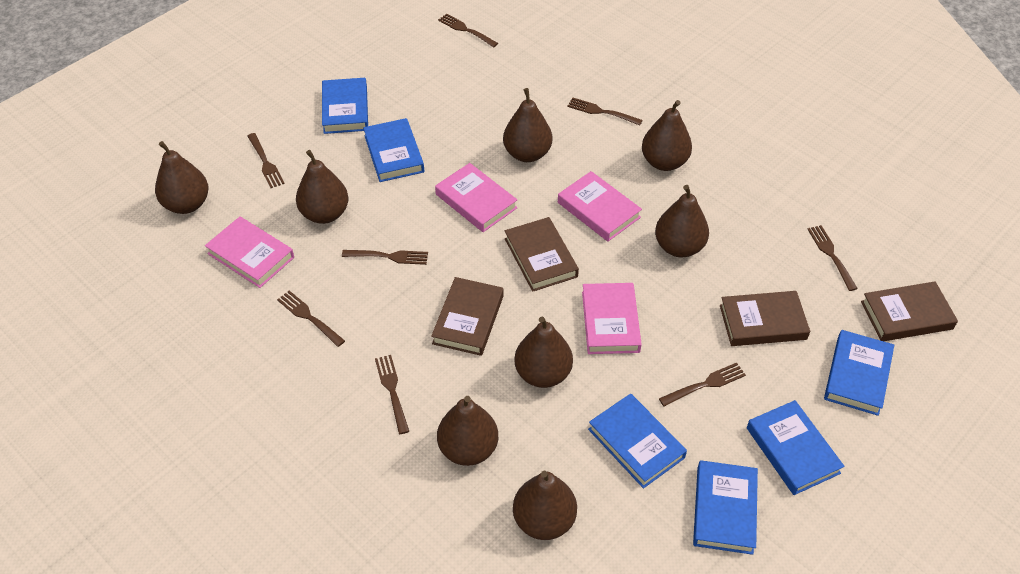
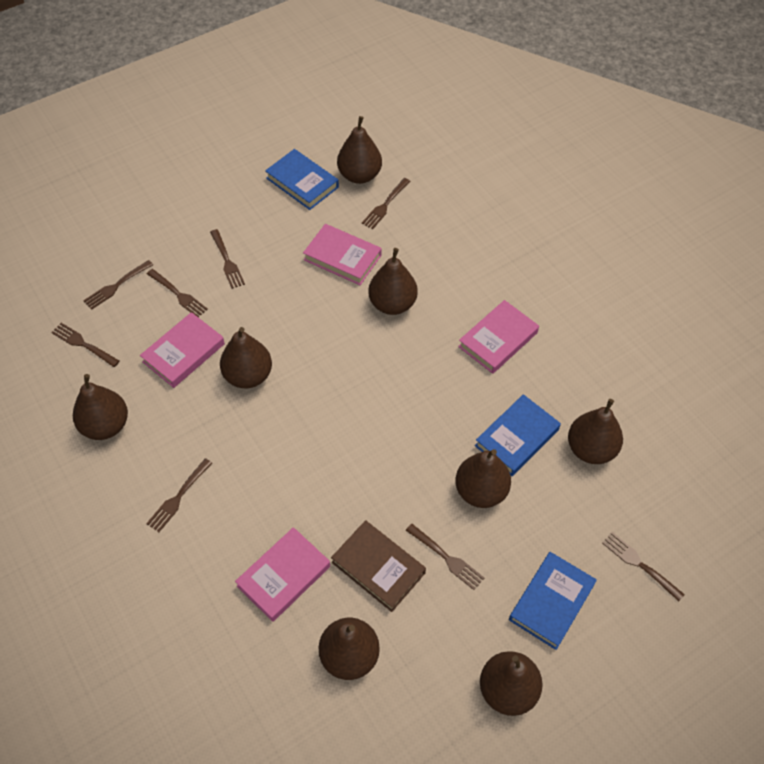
blue book: [322,78,368,134] [363,118,424,182] [588,393,687,488] [693,460,758,555] [747,400,844,495] [824,330,894,416] = 6 -> [265,149,339,210] [475,394,561,476] [509,552,597,650] = 3
brown book: [431,277,504,356] [505,217,579,292] [720,291,810,346] [861,281,958,341] = 4 -> [331,520,426,612] = 1

